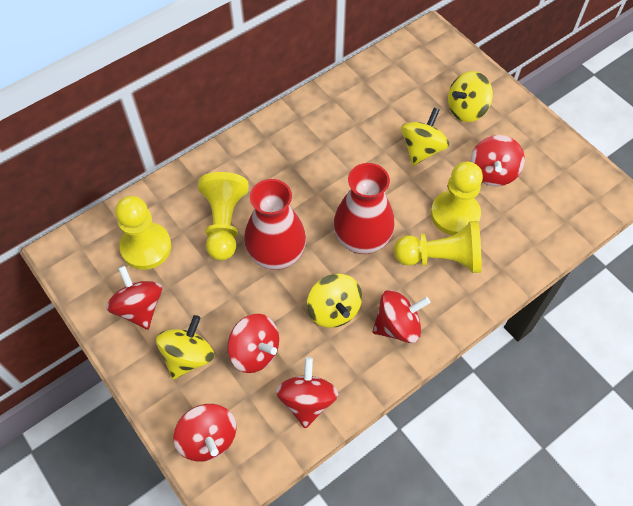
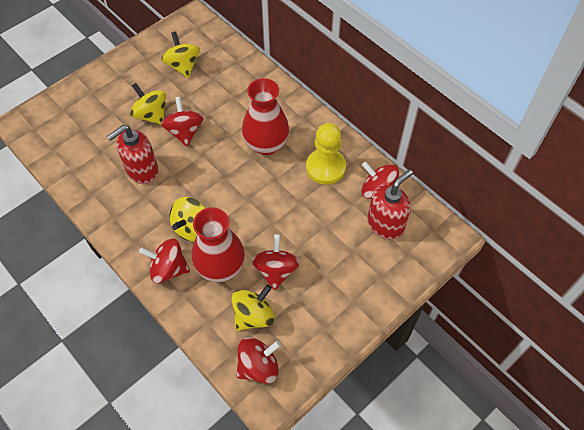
red soap dispenser: none = 0 -> [107,125,159,184] [367,169,413,240] = 2
red spinning top: [106,266,162,330] [173,404,236,462] [228,314,279,373] [276,357,338,428] [372,290,430,343] [470,135,525,186] = 6 -> [139,238,190,283] [161,97,204,147] [237,337,281,384] [252,234,300,291] [361,162,399,199] = 5
yellow pawn: [115,196,171,270] [198,172,248,261] [394,221,481,273] [431,162,483,235] = 4 -> [306,123,346,185] = 1

